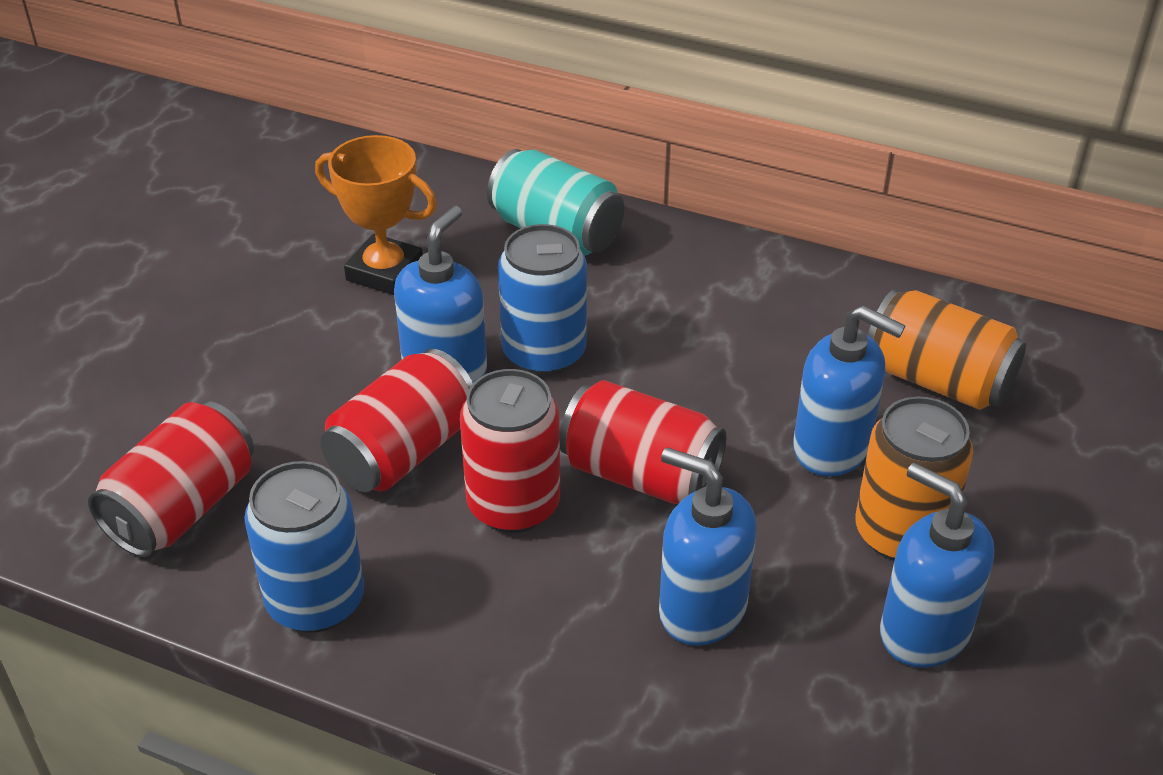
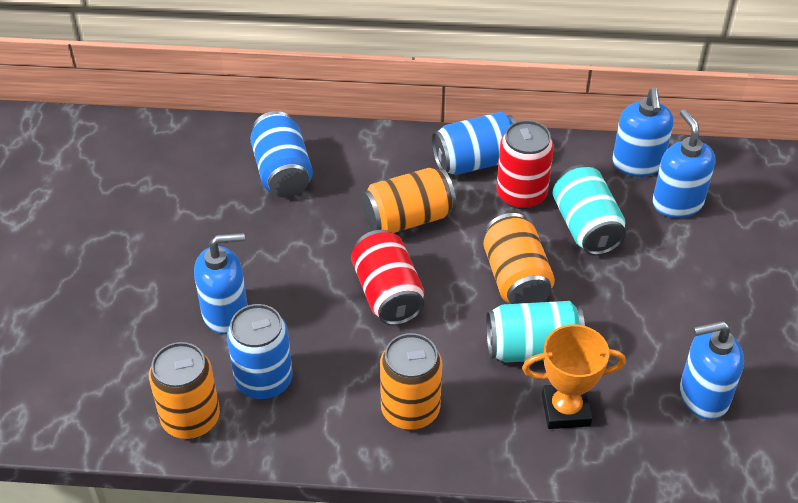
blue can: [244,461,364,633] [498,224,587,376] = 2 -> [227,304,293,400] [250,111,313,197] [432,112,517,175] = 3
orange can: [855,396,973,561] [868,290,1026,410] = 2 -> [149,342,220,439] [362,168,456,233] [380,333,442,430] [483,213,555,304] = 4
red can: [88,401,254,557] [320,349,473,492] [460,369,560,533] [560,380,726,504] = 4 -> [351,230,425,326] [497,120,554,209] = 2
turquoise can: [487,149,624,256] = 1 -> [486,301,585,363] [553,165,626,255] = 2

